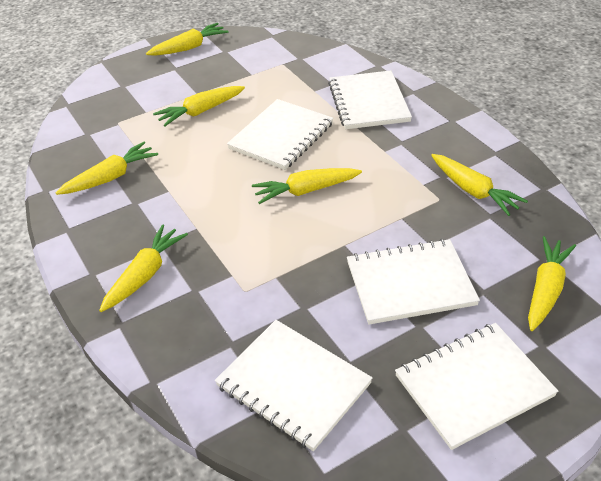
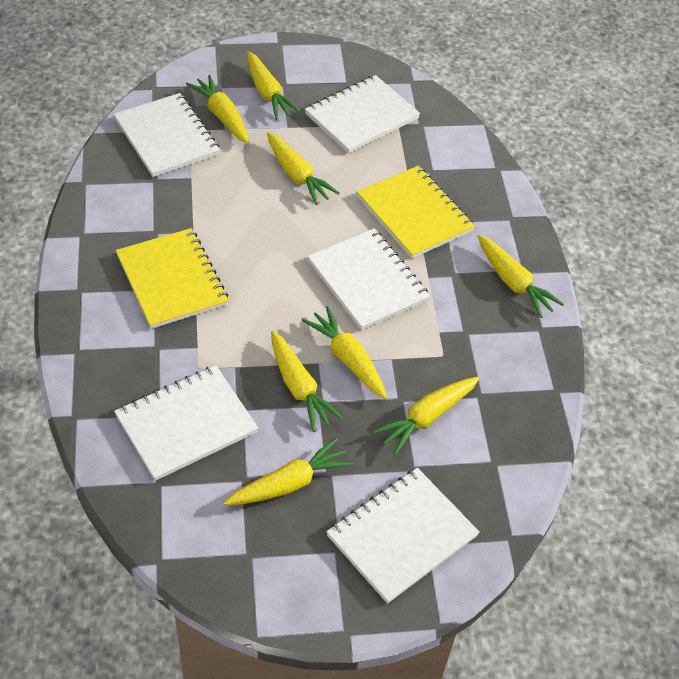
yellow carrot: [55,142,158,195] [99,225,188,312] [146,23,229,56] [153,86,245,127] [252,168,362,204] [431,154,528,216] [528,236,576,331] = 7 -> [186,75,249,143] [223,438,354,505] [247,51,301,119] [267,132,340,205] [271,331,344,432] [302,306,387,399] [373,377,479,455] [478,235,564,318] = 8
yellow notebook: none = 0 -> [116,228,229,329] [357,166,475,258] = 2

